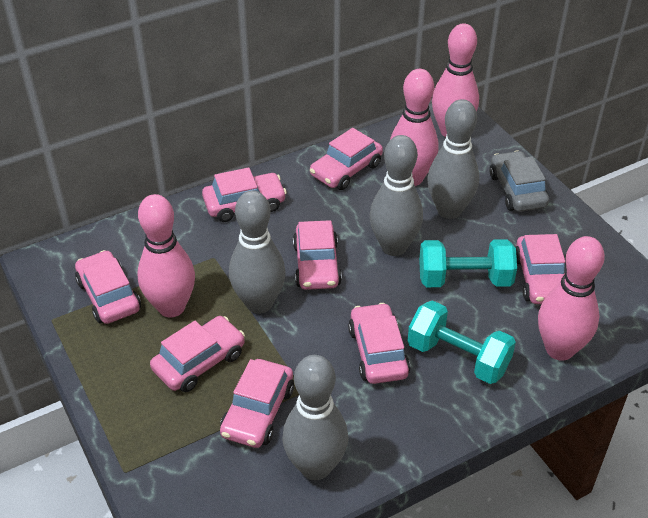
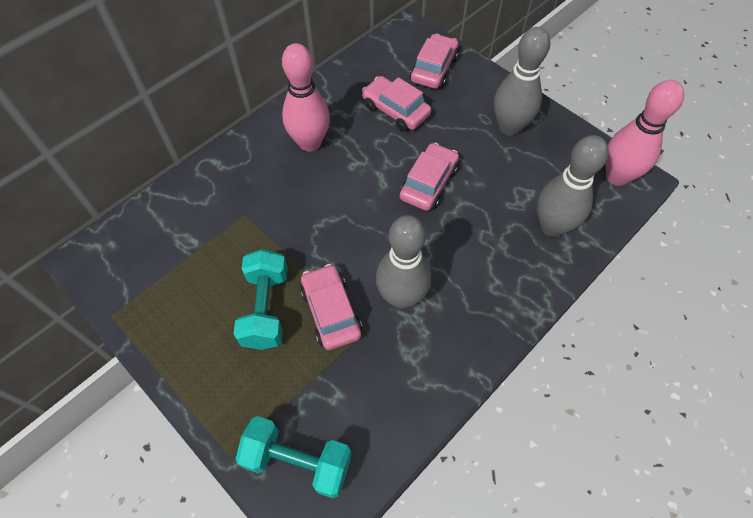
grey bowling pin: [229,191,285,314] [282,355,348,480] [370,135,423,256] [427,99,479,219] = 4 -> [376,215,431,309] [494,27,551,136] [537,135,609,237] = 3
grey car: [490,151,549,212] = 1 -> none = 0
pink bowling pin: [138,194,195,318] [390,69,439,186] [432,24,479,137] [538,236,605,361] = 4 -> [282,43,330,152] [605,80,684,186] = 2
pink car: [75,250,141,324] [150,316,245,392] [202,167,287,222] [220,359,294,448] [293,220,342,290] [310,128,383,190] [348,303,410,384] [515,234,565,304] = 8 -> [300,264,362,350] [362,76,431,132] [399,143,459,211] [410,34,459,89] = 4

